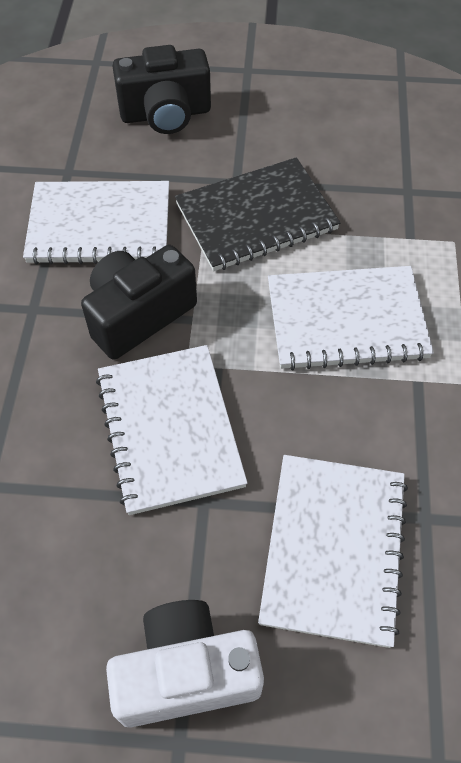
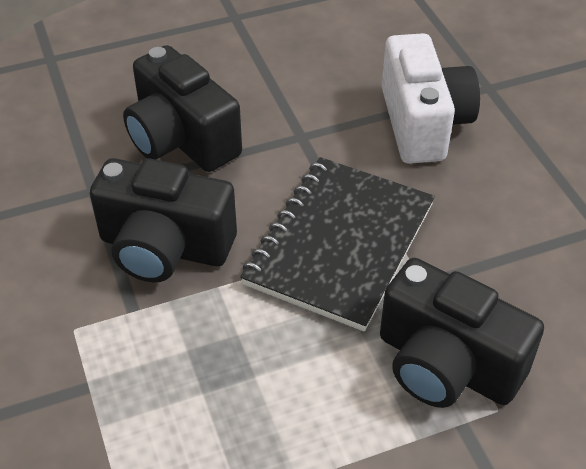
black camera: [81,245,197,360] [112,45,211,134] = 2 -> [90,158,237,282] [123,45,242,172] [380,258,544,408] = 3
white notebook: [23,181,169,265] [96,345,248,515] [258,455,408,648] [268,266,434,370] = 4 -> none = 0

